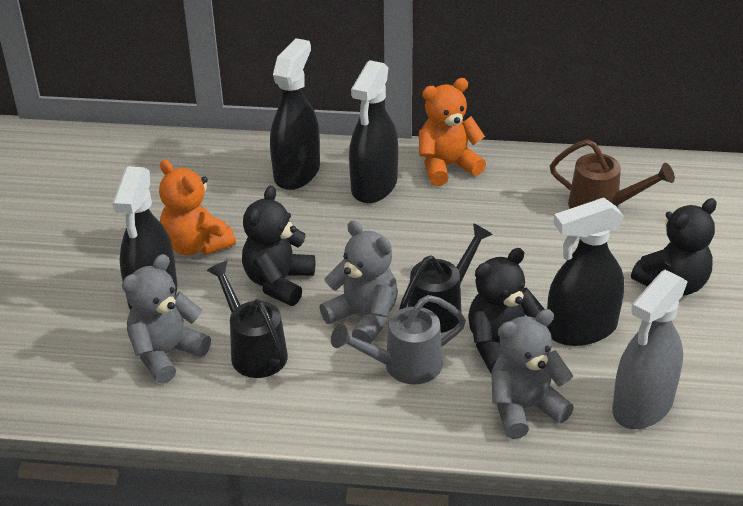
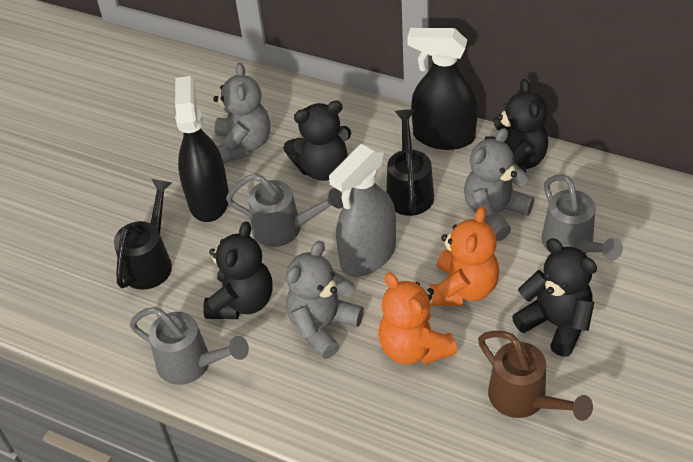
black spray bottle: [112,166,177,310] [270,38,320,190] [349,60,398,203] [547,197,624,346] = 4 -> [175,76,229,222] [407,28,478,150] = 2
black teddy bear: [242,185,315,306] [468,248,544,374] [631,198,717,296] = 3 -> [203,221,273,319] [283,101,351,181] [485,79,548,172] [512,238,597,357] = 4
grey watering can: [331,295,466,384] = 1 -> [130,307,249,385] [226,174,343,247] [542,174,623,260] = 3

